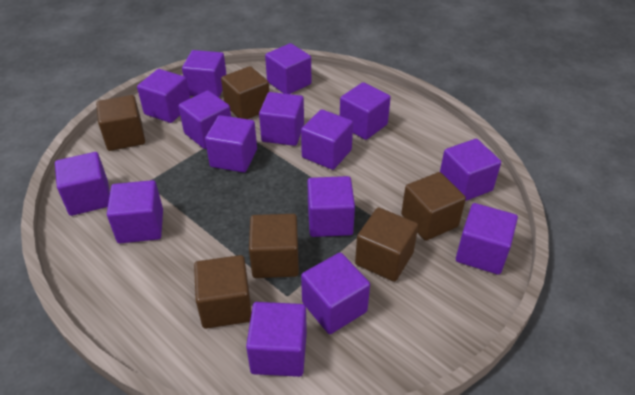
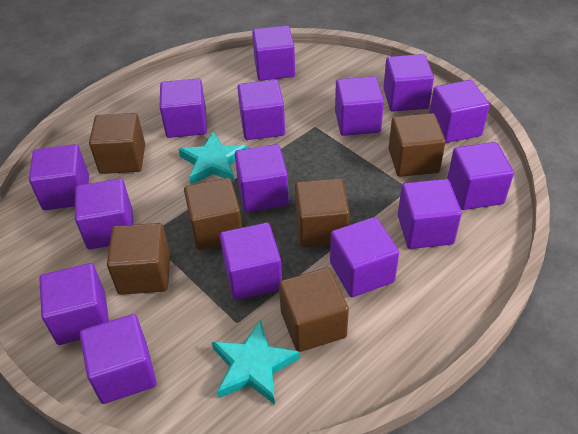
turquoise star: none = 0 -> [179,131,247,184] [212,320,300,405] = 2

